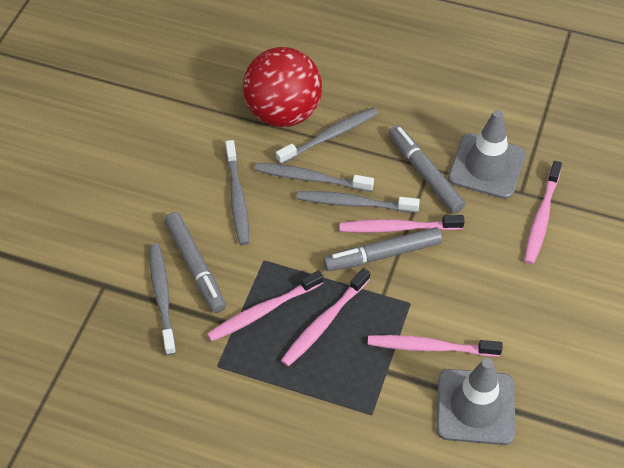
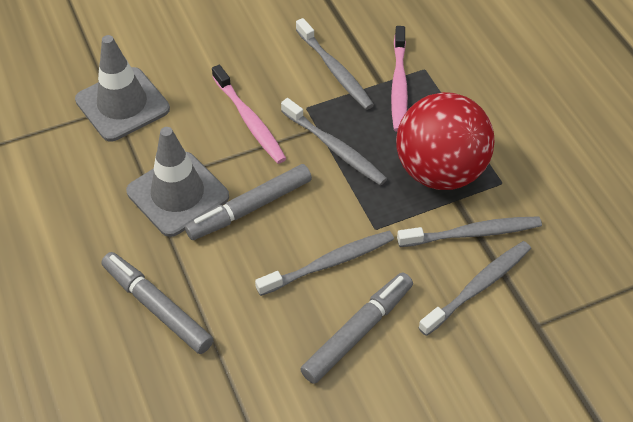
pink toothbrush: [207,270,324,342] [281,268,370,367] [339,215,465,233] [368,335,502,356] [524,161,562,264] = 5 -> [212,65,287,164] [391,26,408,132] = 2

